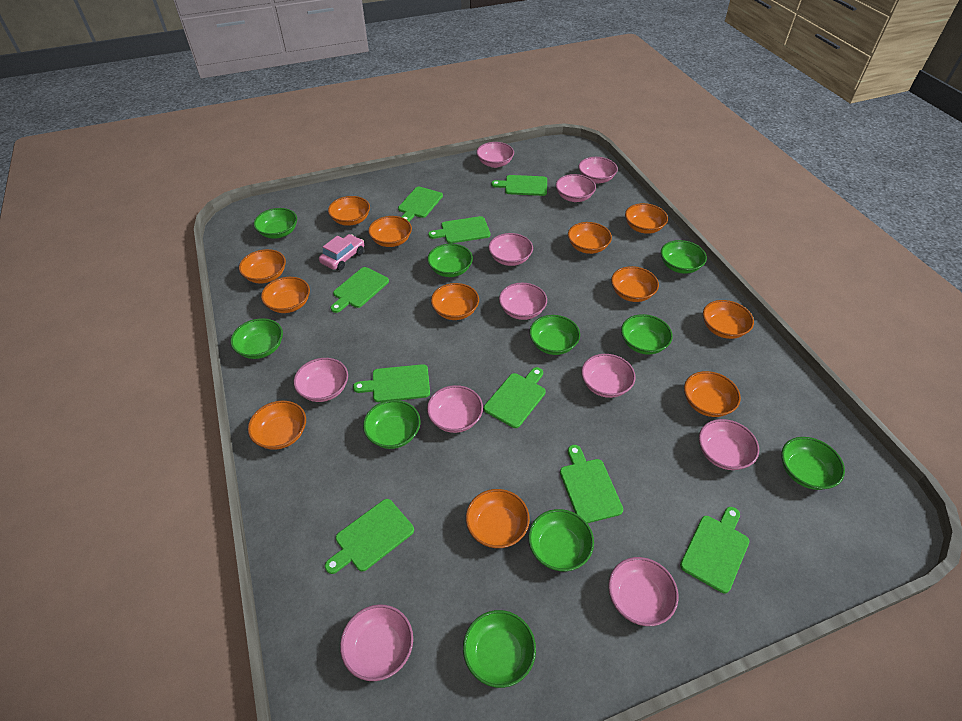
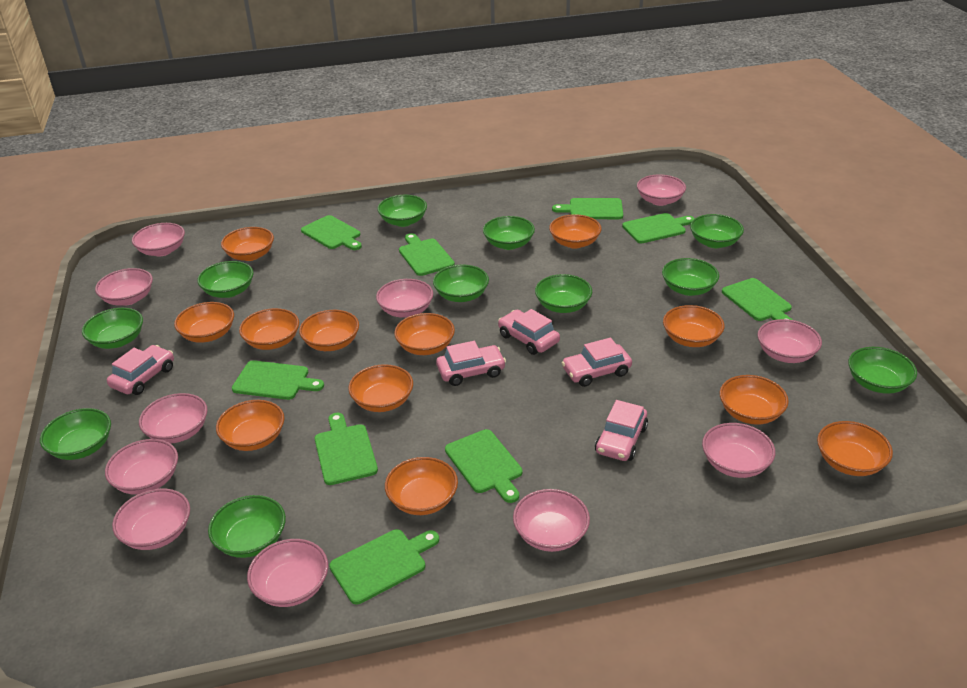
green bowl: [231,318,283,359] [254,208,297,239] [363,400,420,449] [427,244,473,277] [463,610,536,688] [528,509,594,571] [529,315,580,355] [621,314,673,355] [661,240,707,274] [781,437,845,490] = 10 -> [40,408,111,460] [82,308,143,349] [197,261,254,298] [208,495,286,558] [377,195,427,227] [433,264,489,302] [483,216,535,250] [535,274,592,313] [662,258,719,296] [690,214,744,248] [848,347,917,394] = 11
pink car: [319,234,364,270] = 1 -> [107,345,174,395] [436,341,506,386] [498,309,560,355] [562,338,632,387] [595,400,648,461] = 5

